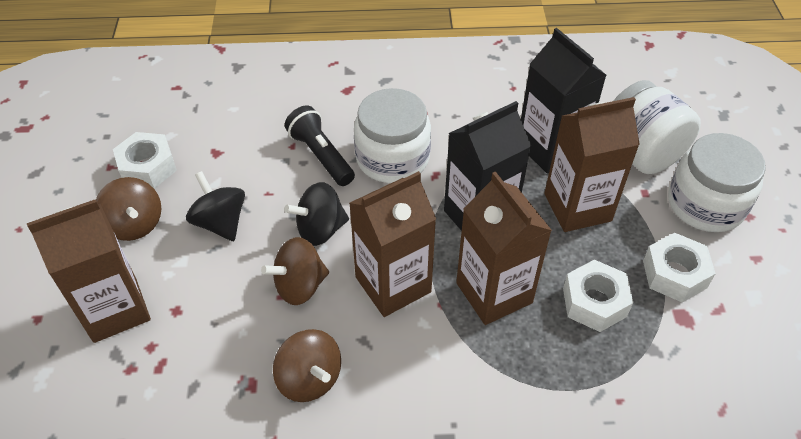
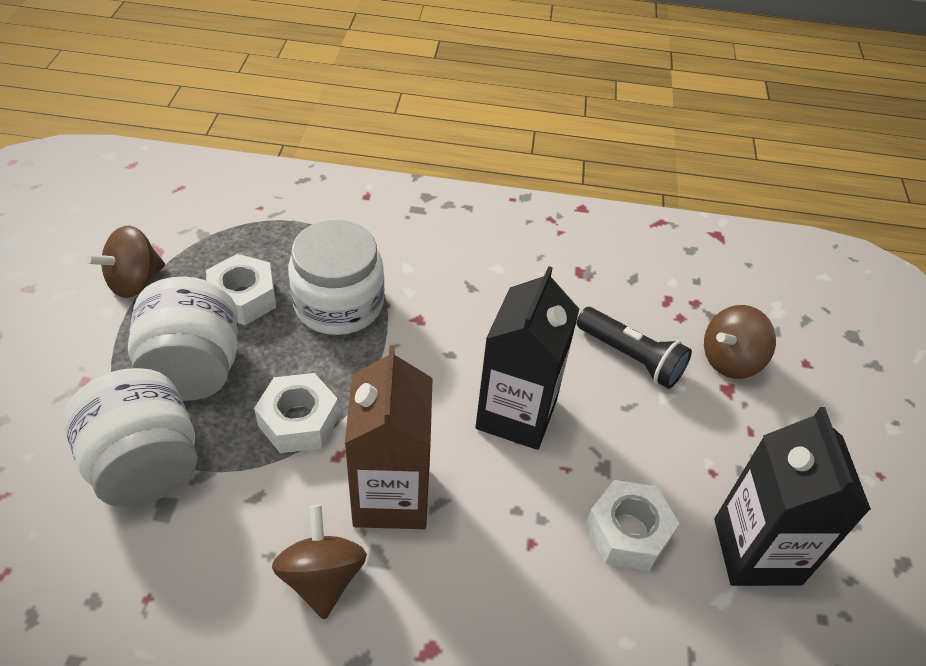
black spinning top: [186,171,245,241] [284,182,349,246] = 2 -> none = 0
brown carton: [27,199,151,343] [349,171,436,317] [456,171,552,325] [544,97,640,232] = 4 -> [345,345,433,529] = 1

